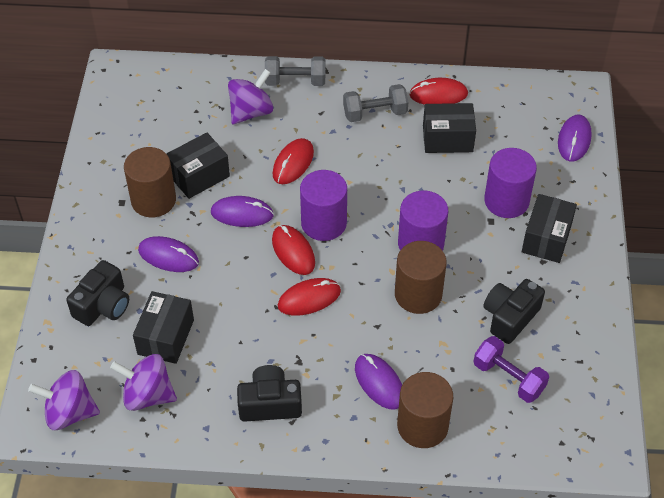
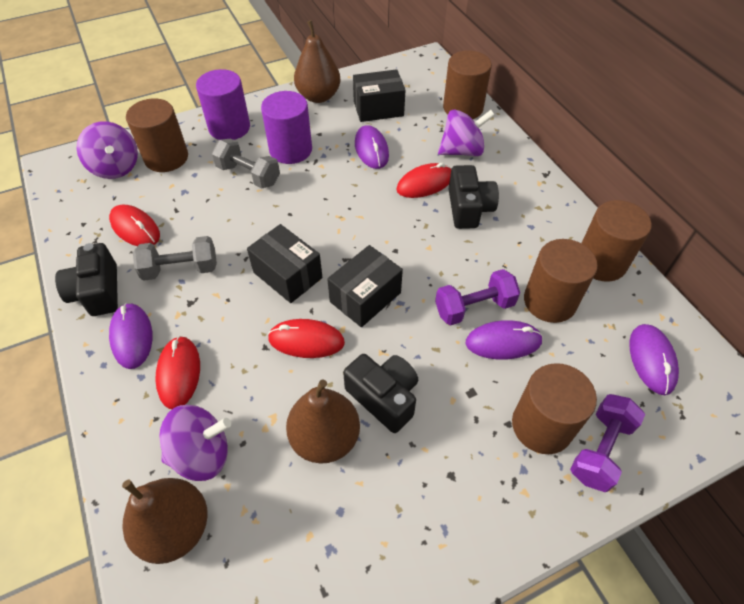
black box: [133,291,194,364] [166,132,230,199] [423,103,476,153] [522,194,577,263] = 4 -> [247,224,322,303] [327,245,403,327] [353,69,405,122] = 3
brown cylinder: [124,147,176,218] [395,241,447,314] [397,372,453,448] = 3 -> [126,99,188,172] [443,50,492,119] [512,363,597,454] [524,239,598,323] [582,200,652,282] = 5
brown pear: none = 0 -> [122,478,208,564] [286,380,360,464] [294,20,341,103] = 3
purple cylinder: [300,170,347,241] [398,190,448,251] [484,148,537,218] = 3 -> [196,69,250,140] [261,91,312,164] = 2
purple dumbbell: [474,336,549,403] = 1 -> [435,269,520,325] [570,394,645,492] = 2

